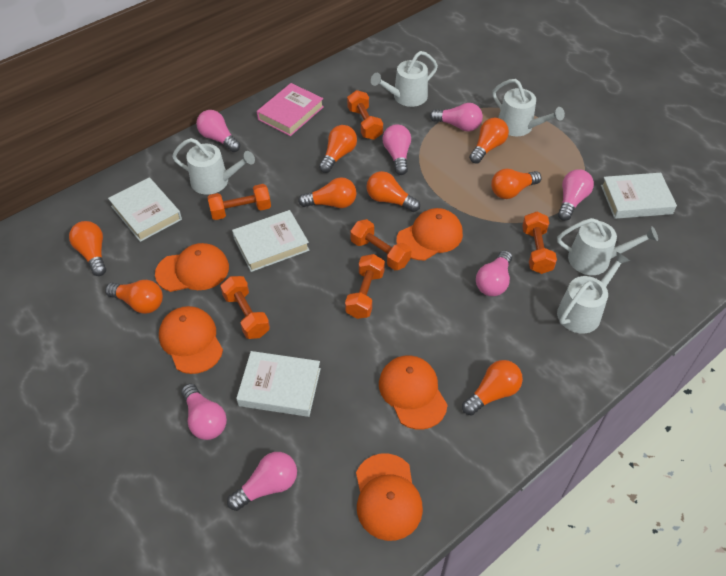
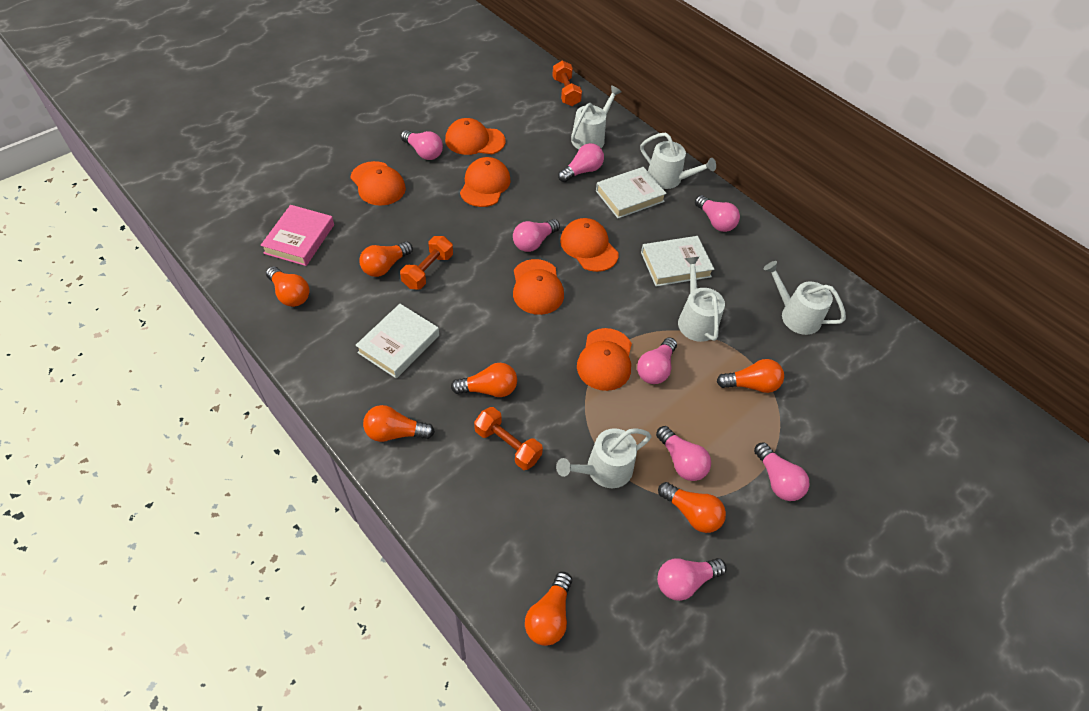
orange cap: [155,243,229,292] [159,306,223,374] [356,453,423,541] [379,355,448,430] [396,208,463,260] = 5 -> [351,161,406,206] [445,118,505,155] [460,157,511,207] [513,259,564,315] [560,218,618,272] [577,328,632,391] = 6
orange dumbbell: [207,184,271,220] [220,276,270,339] [345,254,385,319] [347,90,383,140] [350,219,412,270] [522,211,557,274] = 6 -> [400,236,453,290] [474,407,543,470] [552,60,582,106] = 3
orange light bulb: [69,221,106,276] [105,280,163,314] [298,177,357,208] [319,125,357,173] [366,171,420,212] [462,360,523,416] [469,118,509,164] [491,168,541,199] = 8 -> [266,266,310,307] [359,241,413,277] [363,405,435,442] [451,363,517,397] [525,572,572,646] [658,482,726,533] [717,359,784,393] = 7
pink light bulb: [181,383,227,440] [196,110,240,152] [227,452,297,511] [382,124,411,175] [430,103,483,131] [476,250,512,296] [558,169,594,221] = 7 -> [401,130,443,160] [513,219,560,252] [558,143,604,182] [637,337,677,384] [656,426,711,481] [657,558,726,601] [695,195,740,232] [754,442,810,501] = 8
white book: [108,177,182,242] [232,210,310,272] [236,351,321,417] [601,173,677,219] = 4 -> [355,304,439,379] [596,167,667,218] [641,236,714,287] = 3

